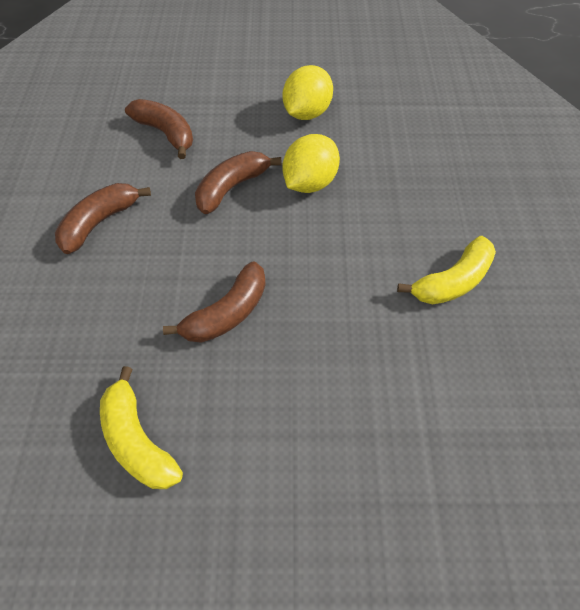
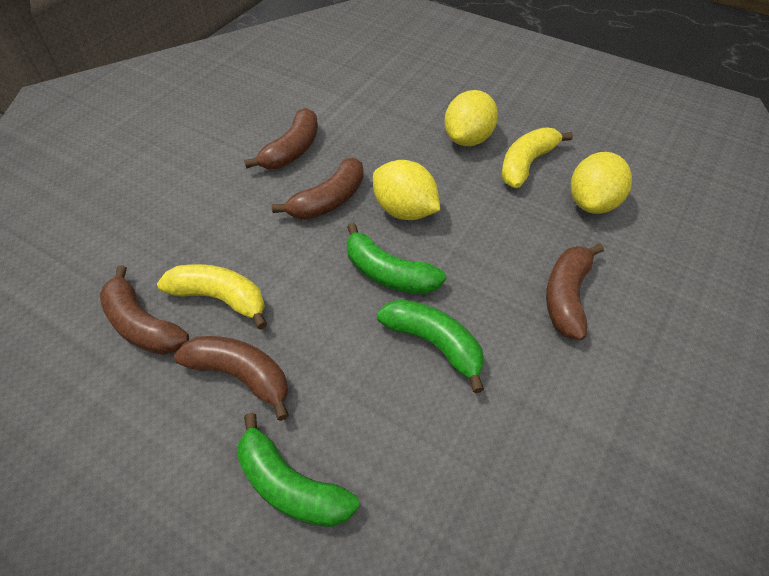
brown banana: [55,183,151,254] [125,99,193,159] [163,261,266,343] [195,151,282,214] = 4 -> [100,265,189,355] [174,336,289,421] [244,108,318,169] [272,157,364,220] [546,244,604,340] = 5
green banana: none = 0 -> [237,413,359,527] [347,223,446,294] [377,299,484,393] = 3
yellow lemon: [282,65,333,120] [283,134,340,193] = 2 -> [373,160,440,220] [444,90,498,146] [571,152,632,214] = 3

